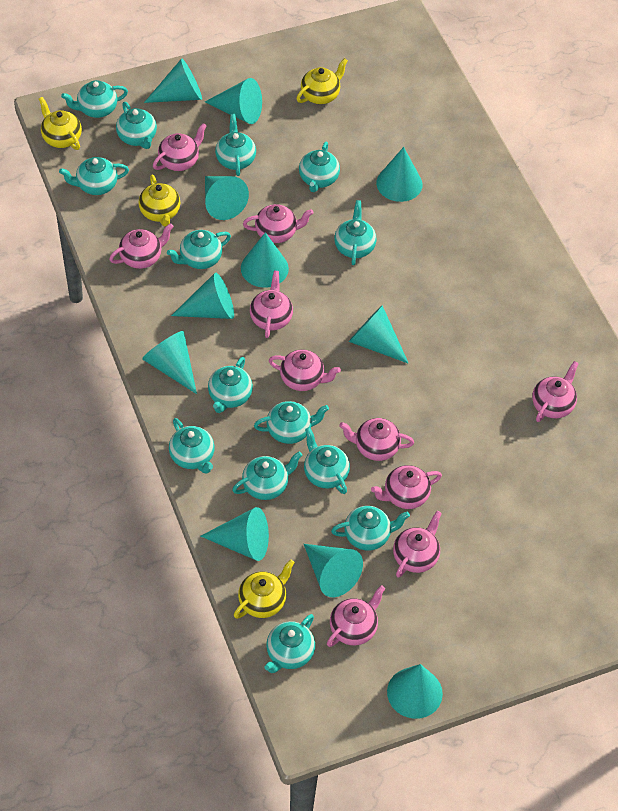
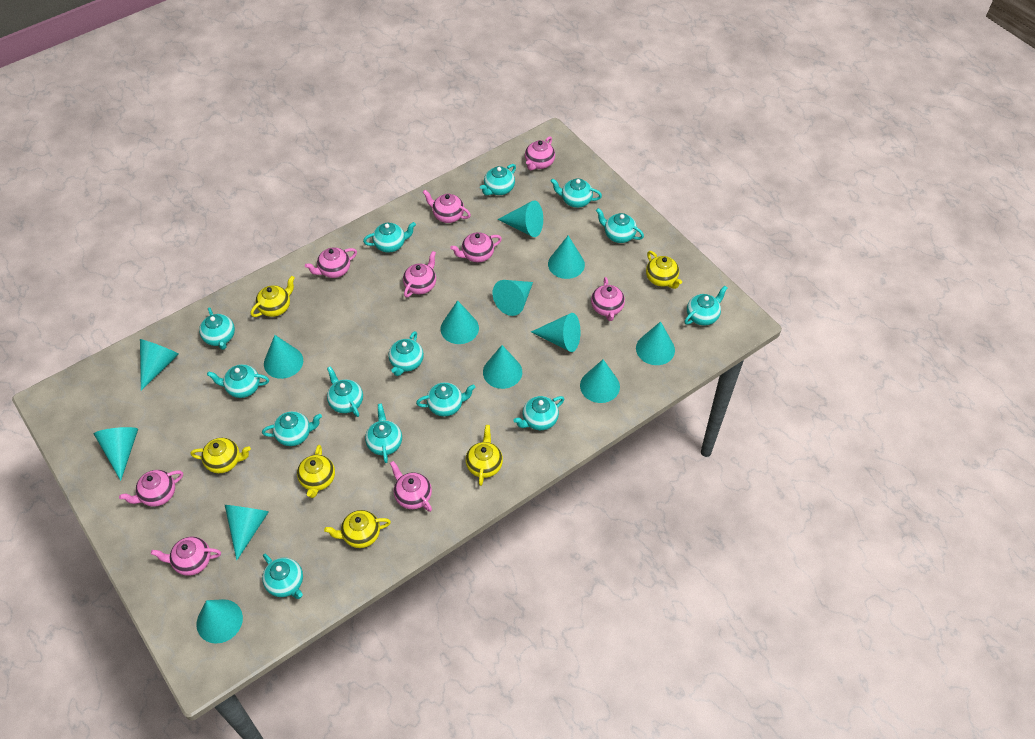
pink teapot: [109,223,174,269] [153,123,207,171] [243,204,313,243] [250,270,293,338] [269,350,341,391] [327,585,385,647] [339,418,414,461] [371,465,442,509] [393,511,442,578] [532,361,579,422] = 10 -> [119,470,183,507] [151,537,221,576] [305,248,357,278] [390,461,432,512] [403,251,436,297] [423,190,471,223] [450,232,502,263] [525,136,555,170] [591,277,625,321] = 9
turquoise cone: [142,331,197,394] [144,58,202,103] [171,273,234,319] [201,507,269,561] [205,78,262,124] [205,176,249,220] [241,232,289,288] [304,544,363,597] [349,305,409,364] [376,147,423,202] [387,664,443,719] = 11 -> [94,427,138,481] [140,339,179,391] [196,599,243,643] [225,505,269,561] [264,335,303,379] [440,300,479,344] [483,345,522,389] [492,280,533,316] [497,200,543,237] [531,313,580,352] [548,236,585,279] [580,359,620,403] [636,321,675,365] = 13
yellow teapot: [39,97,82,150] [139,174,180,227] [234,559,295,619] [297,58,348,104] = 4 -> [190,438,251,473] [251,276,295,317] [297,445,335,498] [324,510,391,548] [465,425,503,486] [646,251,682,289] = 6

